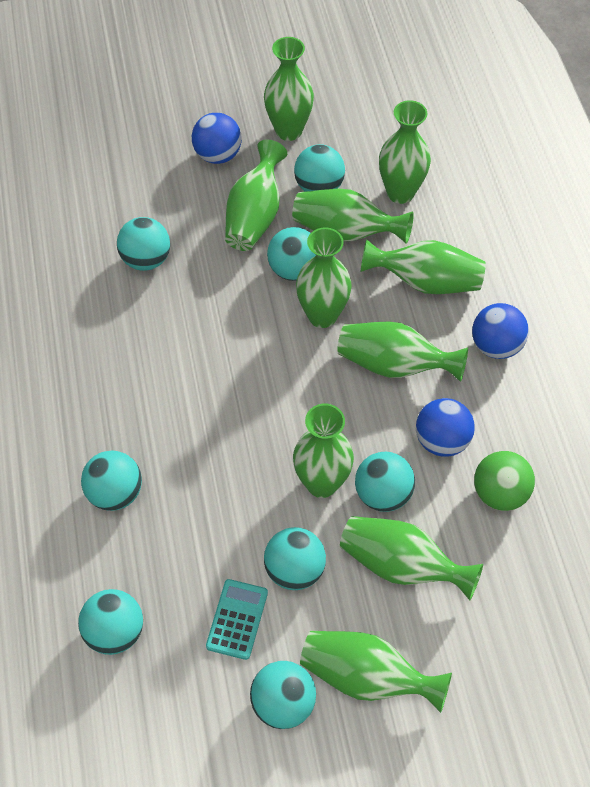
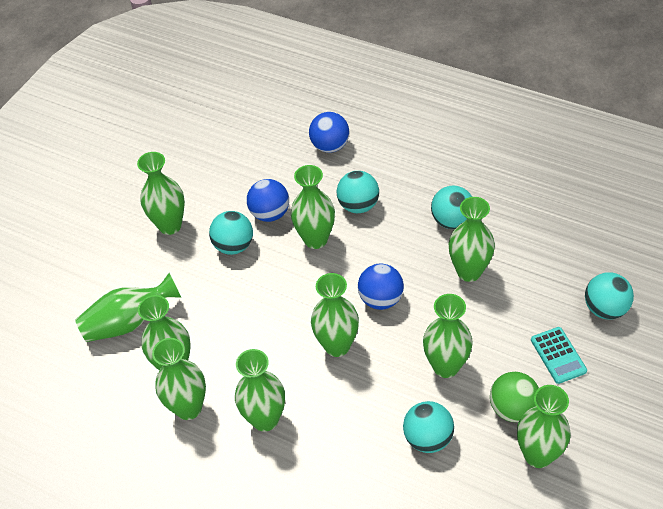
turquoise ball: [78,589,143,655] [81,451,142,511] [117,217,170,271] [250,661,316,729] [264,527,326,590] [267,227,316,281] [294,144,345,192] [355,452,415,512] = 8 -> [209,211,253,255] [337,171,379,213] [403,401,454,453] [431,185,472,229] [585,272,634,320] = 5

